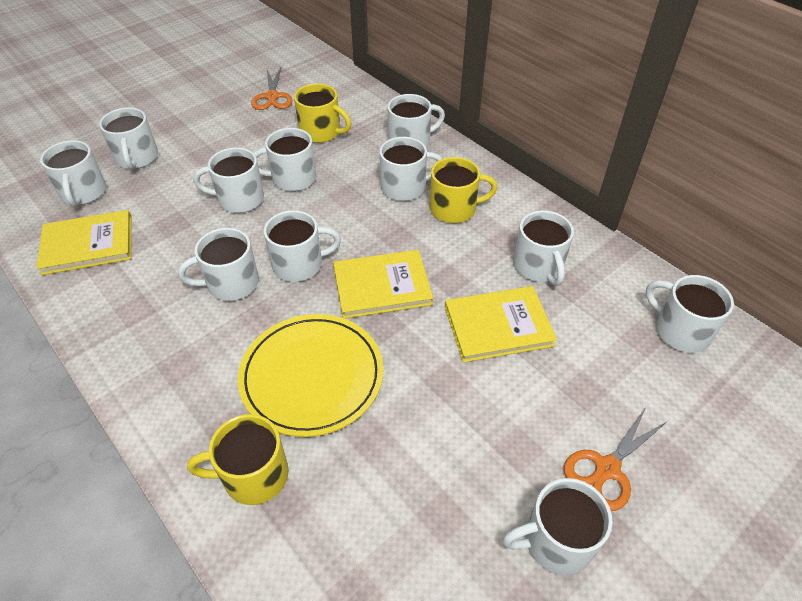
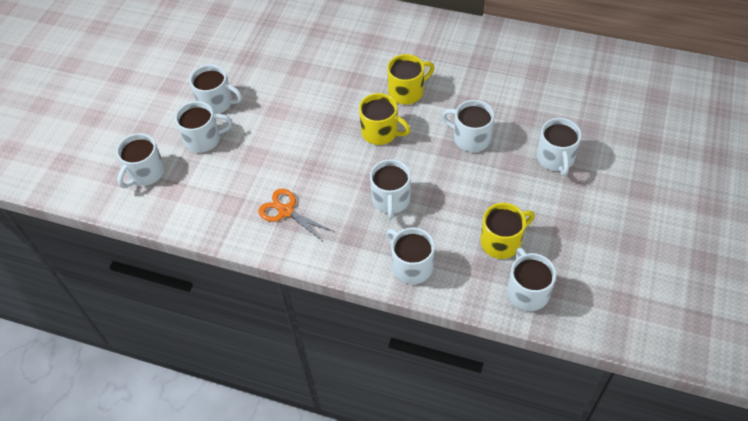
orange scissors: [251,67,292,110] [564,407,668,511] = 2 -> [258,189,333,241] = 1
white mug: [40,140,106,207] [99,107,158,170] [178,228,259,301] [193,147,264,213] [253,128,316,191] [264,210,341,282] [379,137,443,201] [387,94,445,148] [502,478,613,575] [513,210,574,286] [646,275,734,353] = 11 -> [116,133,165,188] [175,101,232,153] [189,64,242,114] [370,159,411,220] [386,227,435,284] [442,100,494,152] [507,247,556,311] [537,118,582,176] = 8
yellow book: [36,210,132,275] [333,250,433,319] [445,286,557,363] = 3 -> none = 0
yellow plate: [238,314,384,437] = 1 -> none = 0

